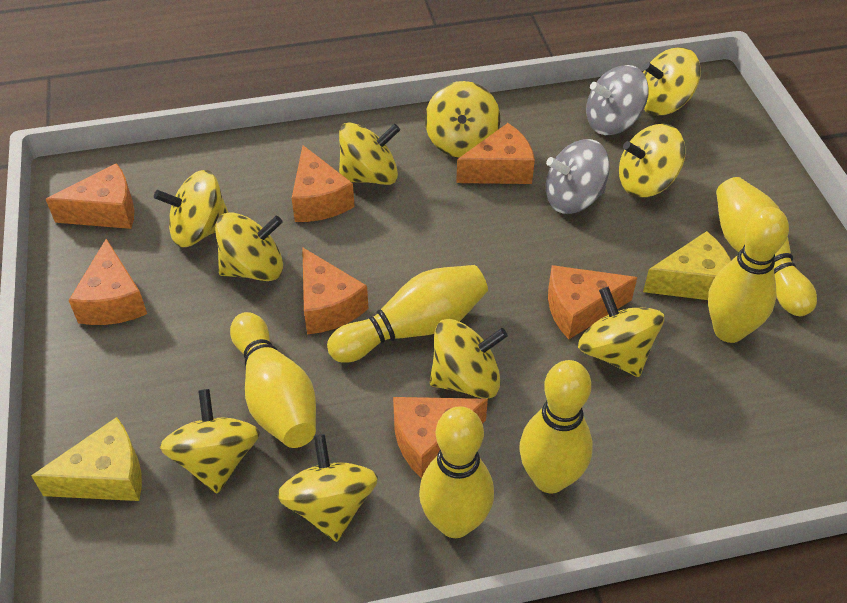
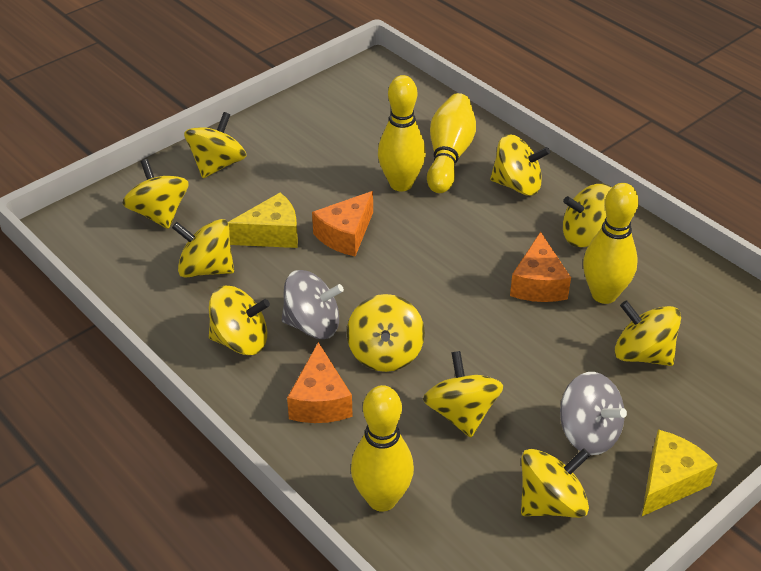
orange cheese: [46,163,134,229] [68,239,147,325] [291,145,355,222] [302,247,369,334] [393,397,488,478] [456,123,535,184] [548,265,637,339] = 7 -> [287,342,353,423] [312,191,373,257] [510,231,571,302] = 3
yellow bowling pin: [230,312,316,448] [327,265,488,363] [419,406,494,538] [519,360,593,494] [708,207,789,343] [716,177,817,316] = 6 -> [351,385,414,512] [378,75,426,191] [427,93,476,193] [583,183,639,304] = 4

